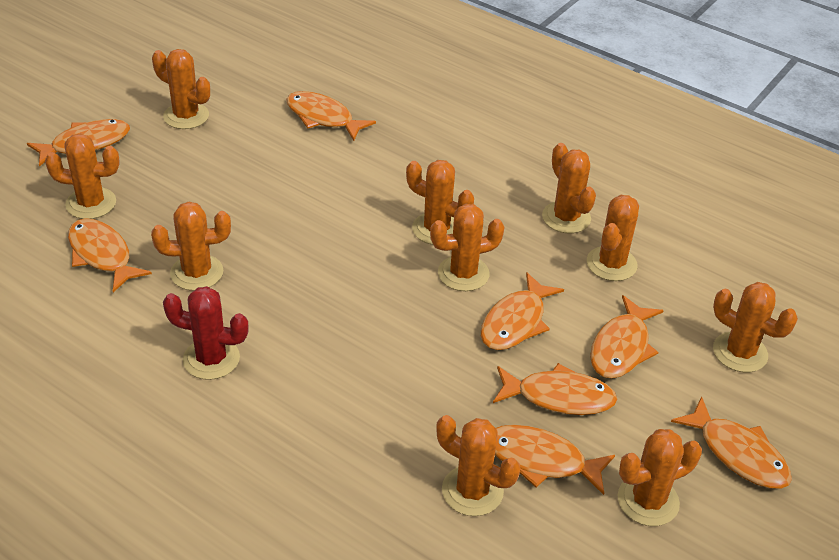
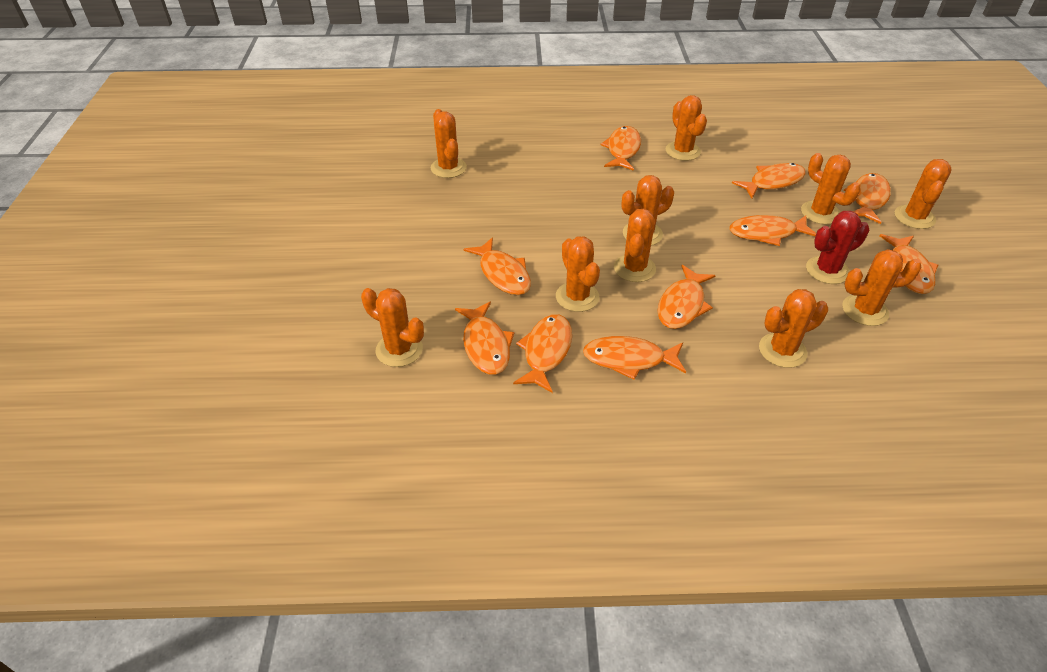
orange fish: [27,119,130,167] [68,218,152,292] [286,91,376,141] [481,272,564,350] [493,363,617,415] [495,425,615,495] [590,295,664,379] [671,397,792,489] = 8 -> [455,301,514,375] [464,237,531,295] [513,314,572,393] [583,336,686,380] [600,126,641,171] [657,265,716,329] [729,215,816,246] [732,163,806,199] [844,173,891,224] [879,234,938,294] = 10

